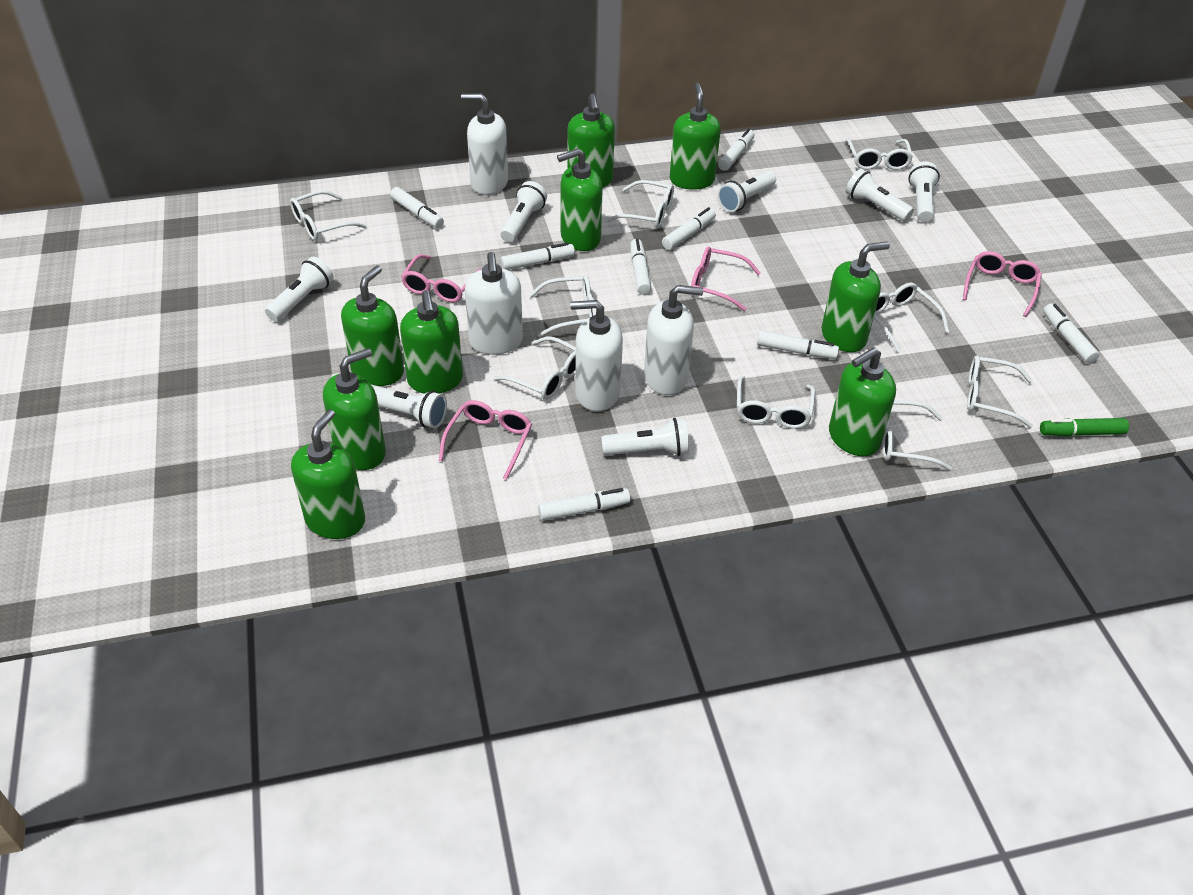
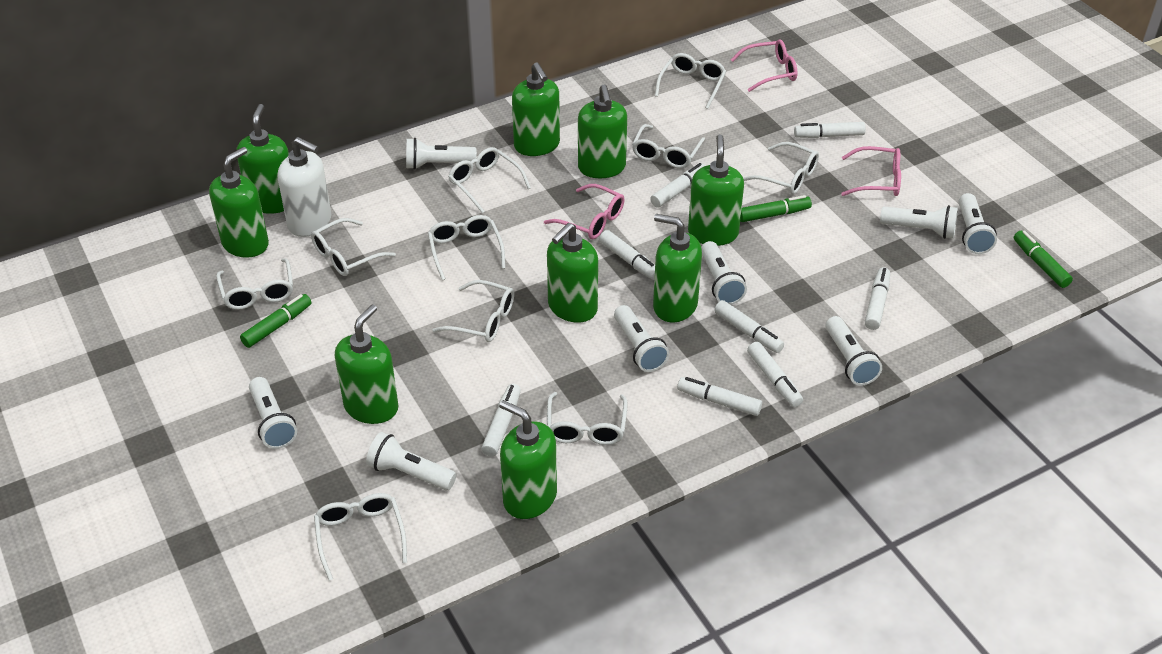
green marker: [1040,418,1129,437] = 1 -> [240,294,312,348] [740,195,812,222] [1014,230,1073,288] = 3
pink glasses: [401,254,482,303] [439,400,532,480] [691,247,761,311] [963,251,1042,317] = 4 -> [544,184,625,239] [731,39,798,92] [841,146,901,196] = 3
white flashlight: [265,257,333,322] [372,385,447,428] [500,181,547,243] [601,418,689,456] [718,171,776,212] [846,169,914,221] [908,162,940,222] = 7 -> [249,377,297,449] [366,432,456,490] [406,138,477,170] [614,305,669,372] [701,241,747,305] [825,316,882,386] [880,205,958,239] [959,193,997,254] = 8
white glasses: [290,190,367,241] [494,336,576,400] [529,275,596,337] [606,180,674,228] [737,376,815,429] [846,139,913,170] [874,282,949,352] [882,400,952,470] [967,356,1033,428] = 9 -> [216,258,293,310] [311,218,396,276] [314,493,407,581] [428,215,505,281] [433,280,514,342] [448,147,531,214] [547,392,628,445] [632,124,705,169] [655,53,726,109] [743,142,819,194] = 10
white soap dispenser: [461,93,508,195] [465,252,523,355] [570,300,623,411] [644,285,703,395] = 4 -> [278,137,331,237] = 1

